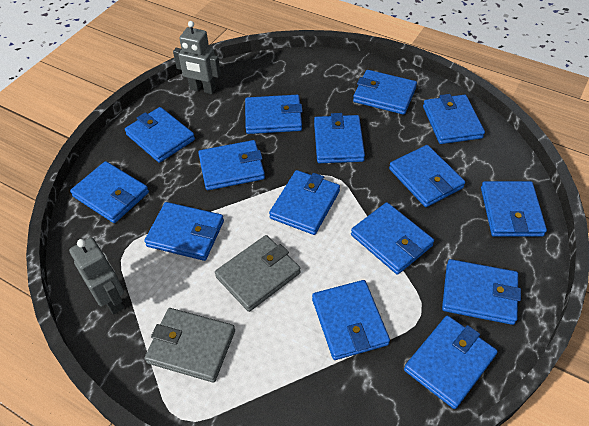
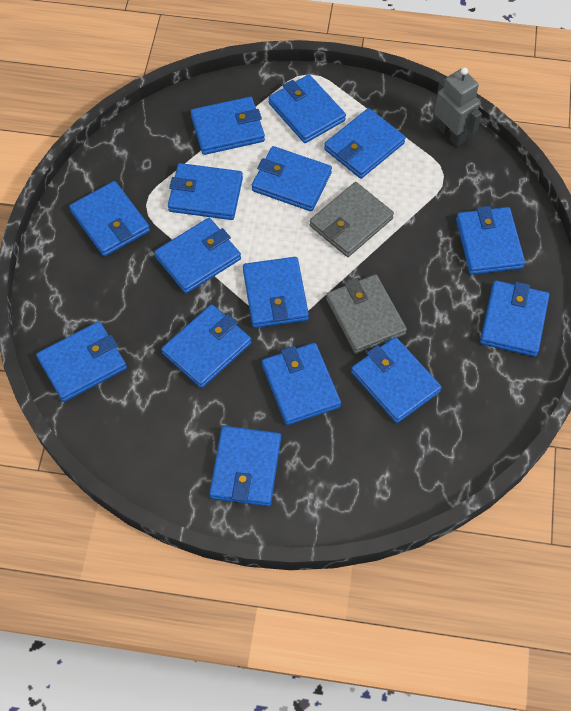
grey robot: [69,238,124,315] [173,21,221,94] = 2 -> [434,67,482,147] = 1

